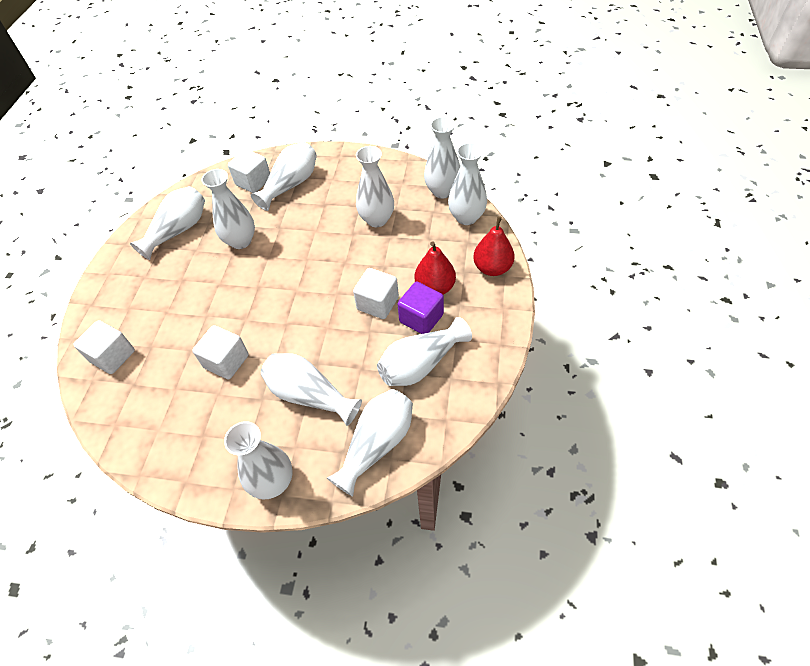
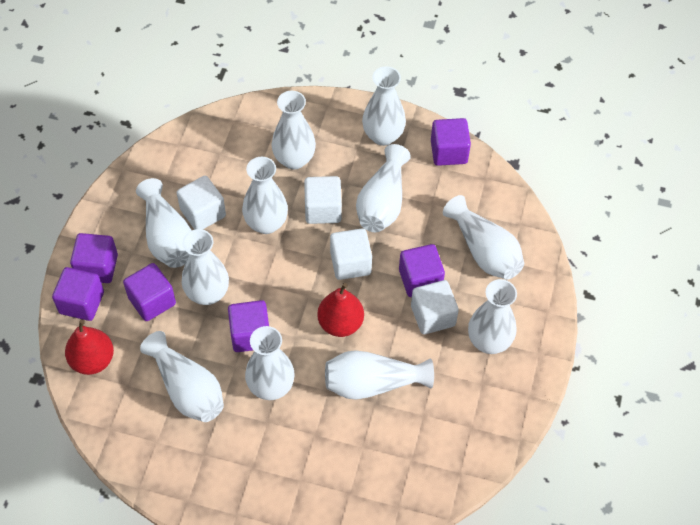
purple cube: [397,282,444,334] = 1 -> [52,267,104,321] [70,233,118,283] [123,263,176,321] [228,300,269,352] [399,244,445,297] [431,118,471,166] = 6
white vase: [130,186,205,260] [201,169,255,249] [224,421,293,499] [251,142,317,211] [261,353,362,426] [327,389,413,497] [356,146,394,227] [377,317,472,386] [424,117,460,199] [448,143,487,225] = 10 -> [136,178,192,268] [140,331,224,422] [182,229,229,305] [242,157,288,234] [245,326,295,400] [271,91,316,169] [325,350,434,400] [356,144,411,232] [362,66,406,146] [443,195,524,280] [468,279,517,354] = 11

